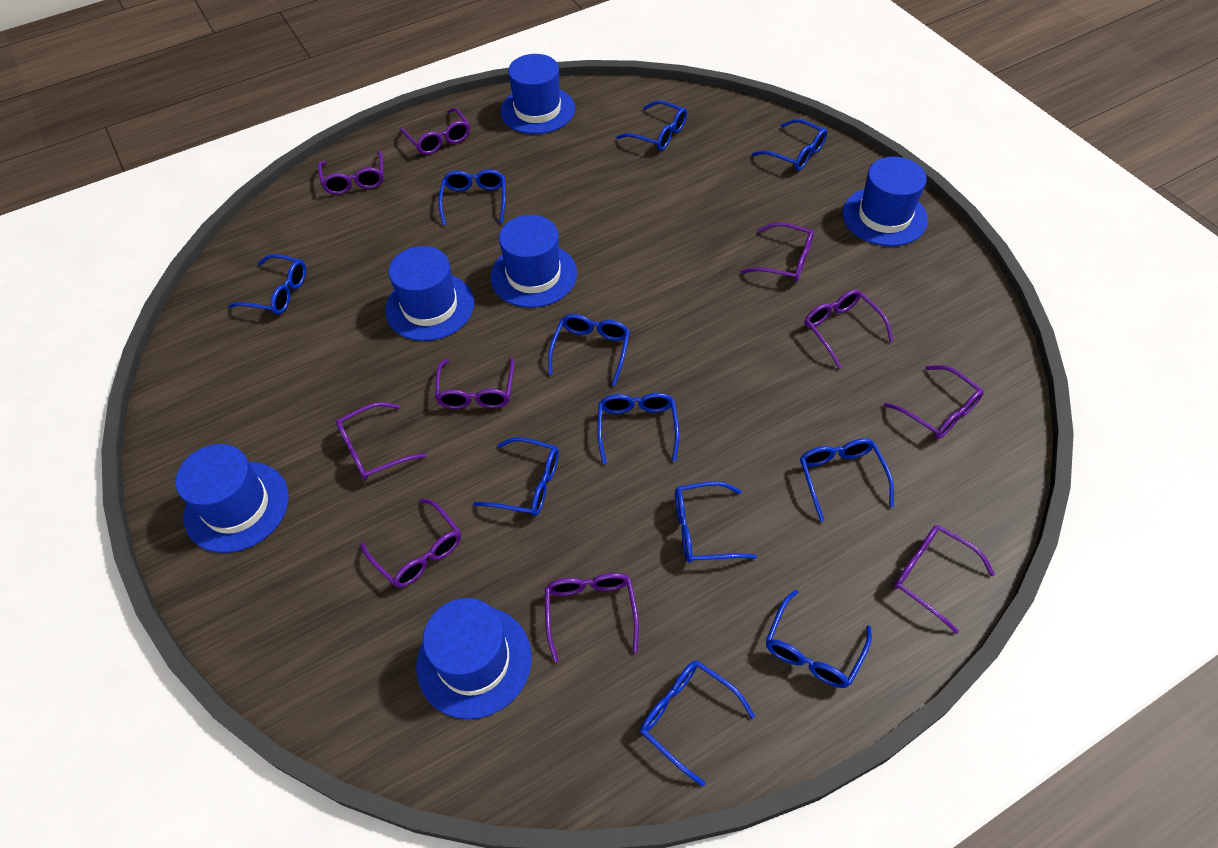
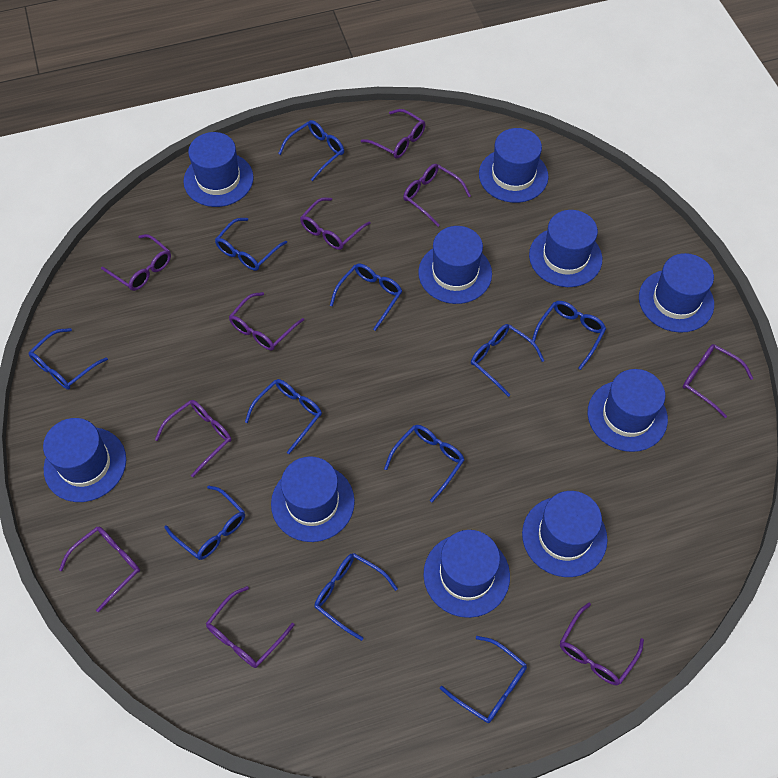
blue hat: [176,444,289,553] [385,246,474,341] [416,598,532,719] [490,215,577,308] [500,54,575,134] [843,157,928,246] = 6 -> [43,418,126,502] [183,132,254,207] [271,456,355,542] [418,226,492,304] [423,530,510,618] [479,128,549,203] [522,491,607,577] [529,210,602,287] [588,369,668,452] [639,253,714,333] = 10

